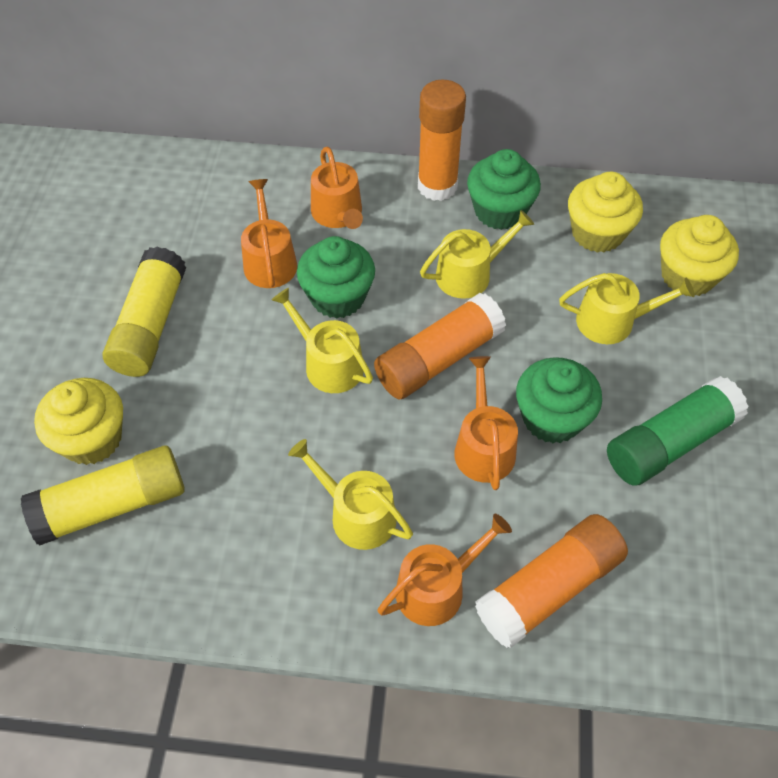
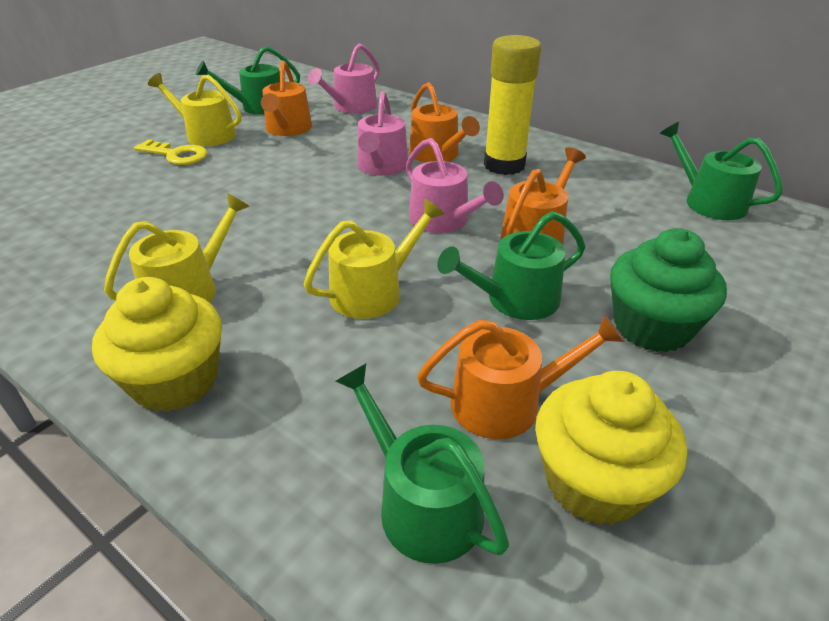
green cupcake: [297,236,375,319] [467,149,541,230] [516,357,602,443] = 3 -> [610,228,727,352] = 1
green glue stick: [607,376,749,486] = 1 -> none = 0
green watering can: none = 0 -> [196,46,300,115] [335,364,509,564] [437,211,585,320] [660,122,783,220] = 4
orange glue stick: [374,293,506,400] [418,80,466,201] [475,514,628,648] = 3 -> none = 0
pink watering can: none = 0 -> [308,43,380,113] [357,91,408,176] [406,138,504,233] = 3
yellow cupcake: [34,378,123,465] [568,172,643,253] [660,215,739,296] = 3 -> [92,277,222,412] [535,371,687,525] = 2
yellow glue stick: [21,446,185,546] [103,247,186,377] = 2 -> [484,35,541,175] = 1
yellow key: none = 0 -> [134,139,207,165] = 1
yellow watering can: [272,288,373,393] [288,439,413,550] [420,210,534,299] [559,273,695,344] = 4 -> [104,193,250,303] [148,73,241,146] [304,199,444,319] = 3

